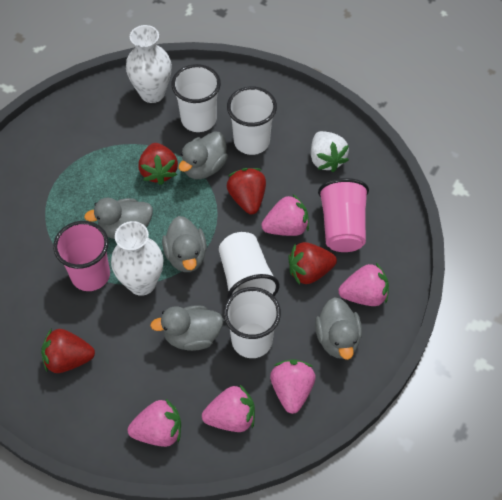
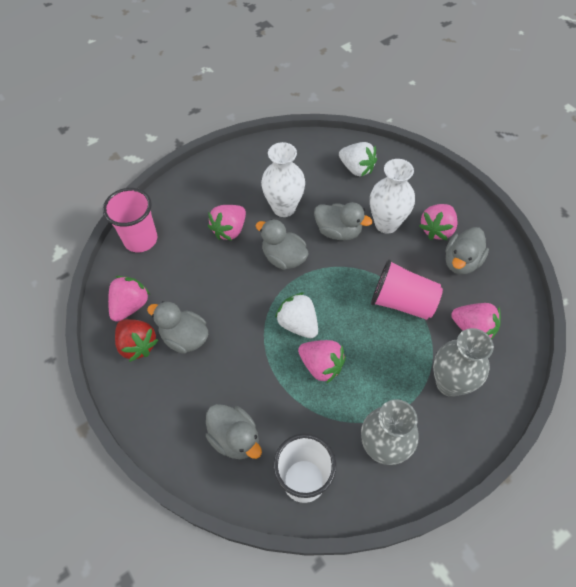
grey vase: none = 0 -> [361,399,419,465] [433,328,494,397] = 2
red strawberry: [41,328,95,373] [138,143,178,185] [227,168,266,214] [288,242,337,285] = 4 -> [115,319,158,362] = 1
white cup: [171,64,221,132] [219,232,279,298] [224,287,281,358] [227,86,277,155] = 4 -> [273,434,336,503] = 1
white strawberry: [311,131,349,172] = 1 -> [275,292,318,338] [339,142,377,177] = 2

